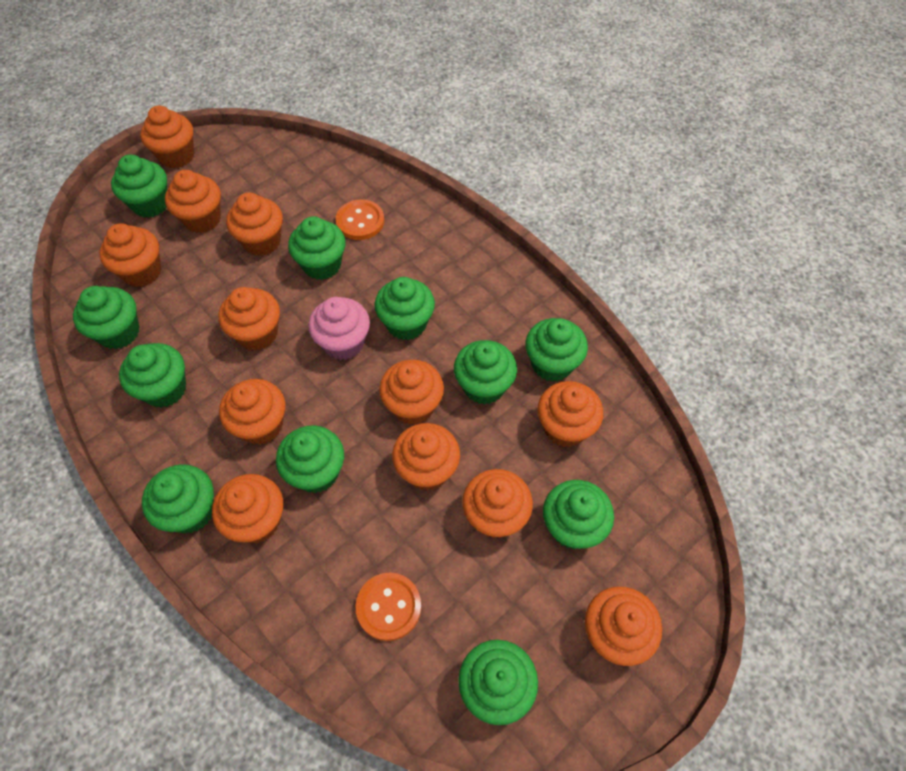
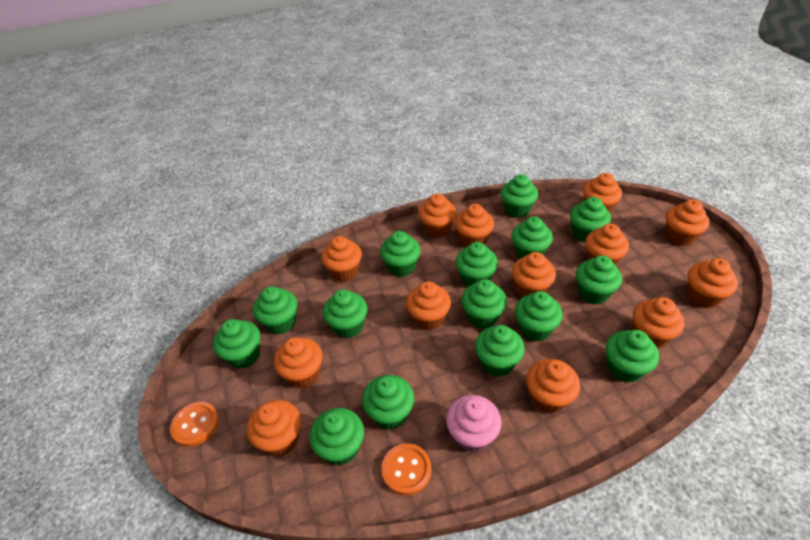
green cupcake: [73,286,140,349] [111,154,167,218] [119,343,186,408] [142,464,214,533] [276,425,344,493] [288,216,346,280] [375,277,435,340] [454,340,517,405] [458,640,538,725] [525,318,588,382] [543,480,614,549] = 11 -> [213,319,260,369] [253,286,297,334] [309,408,364,465] [323,289,368,338] [362,375,414,429] [380,231,421,277] [455,242,498,287] [461,279,507,329] [475,325,525,377] [501,174,538,218] [511,216,553,259] [515,291,563,342] [570,197,611,242] [576,255,622,304] [606,330,659,383] = 15
orange cupcake: [99,223,162,287] [140,106,194,168] [165,170,221,233] [212,474,283,543] [218,287,280,351] [219,379,285,445] [226,193,283,256] [379,360,444,425] [392,423,460,491] [462,469,533,538] [538,381,603,447] [585,587,662,666] = 12 -> [247,400,301,456] [274,337,322,388] [321,236,362,282] [406,281,451,331] [419,194,457,238] [455,204,494,247] [512,252,556,297] [526,359,580,413] [583,173,622,213] [585,224,629,265] [633,297,684,348] [665,200,710,246] [687,258,738,308] = 13

